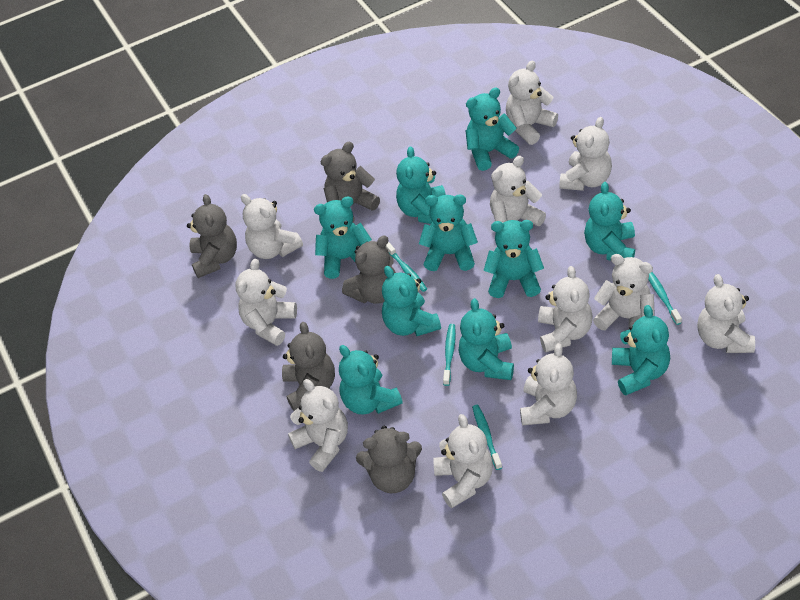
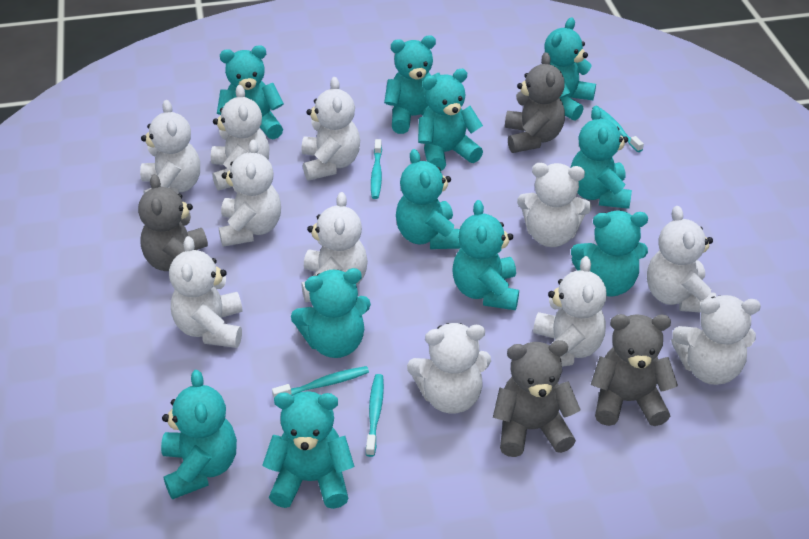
grey teddy bear: [187,194,237,278] [282,322,335,411] [320,142,380,223] [342,235,396,304] [356,426,422,493] = 5 -> [138,174,208,271] [493,340,581,457] [505,52,565,153] [591,314,678,426] = 4
turquoise teddy bear: [314,196,372,279] [339,345,403,415] [382,266,441,336] [396,147,446,224] [419,194,478,271] [459,298,514,380] [465,88,519,171] [483,220,544,298] [584,182,635,261] [612,305,670,396] = 10 -> [161,370,237,500] [217,45,284,139] [262,391,354,509] [291,268,371,358] [384,35,440,134] [396,149,461,249] [418,69,483,171] [452,200,519,310] [544,17,596,120] [570,107,632,209] [571,210,648,297] = 11

